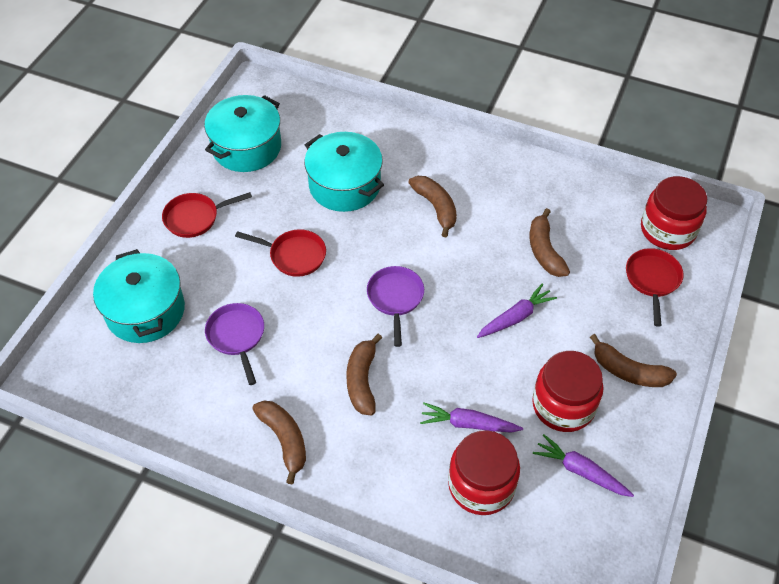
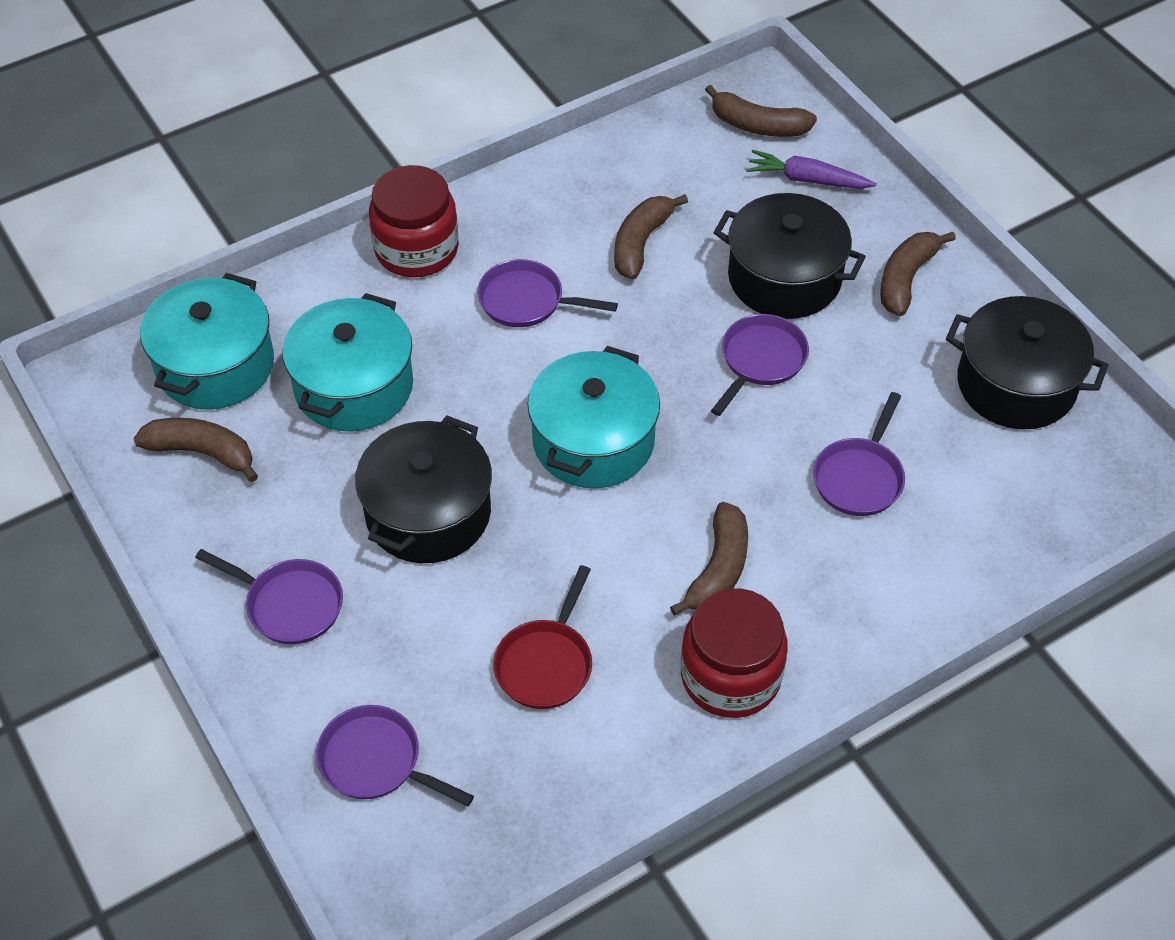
black pot: none = 0 -> [355,416,492,563] [713,193,866,319] [946,296,1108,429] = 3
purple carrot: [420,403,523,433] [477,283,557,338] [533,434,634,497] = 3 -> [746,150,877,189] = 1
purple pan: [205,303,264,385] [367,266,424,347] = 2 -> [195,549,343,644] [316,705,474,806] [477,259,618,327] [711,314,809,416] [813,392,905,516] = 5
red jar: [448,430,520,515] [532,351,604,432] [641,176,707,250] = 3 -> [369,165,459,277] [681,588,788,718] = 2
red pan: [162,192,252,238] [235,229,326,277] [626,248,684,327] = 3 -> [493,565,592,709] = 1

